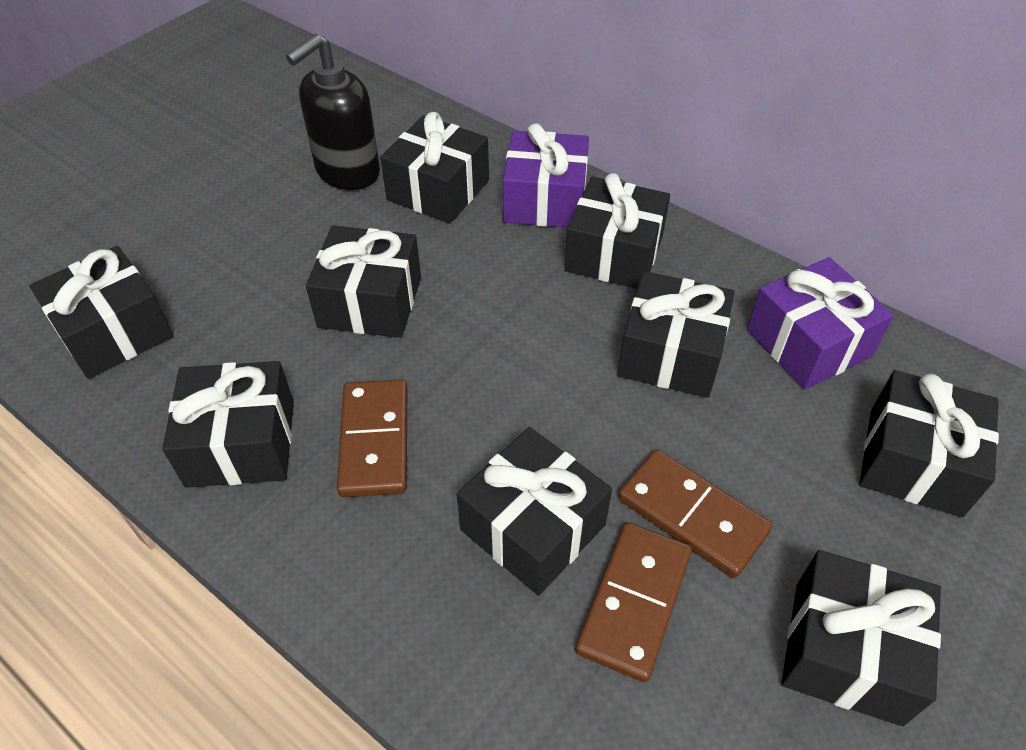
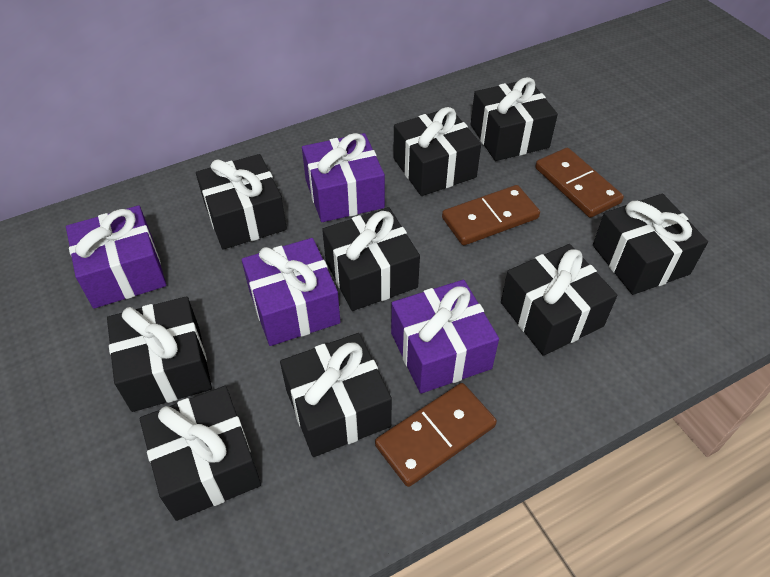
black soap dispenser: [286,34,380,190] = 1 -> none = 0
purple gift: [503,123,589,228] [747,257,894,390] = 2 -> [66,205,166,309] [242,238,340,346] [302,133,385,222] [391,280,499,394] = 4

